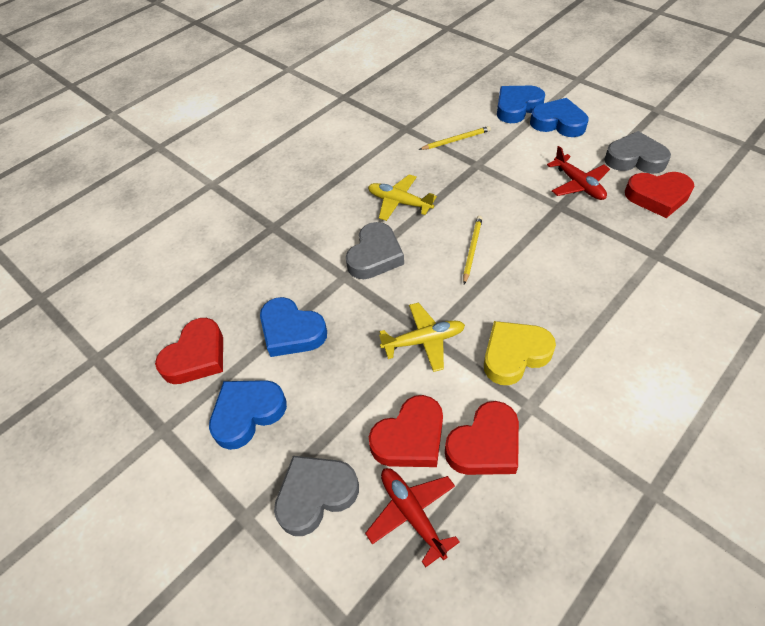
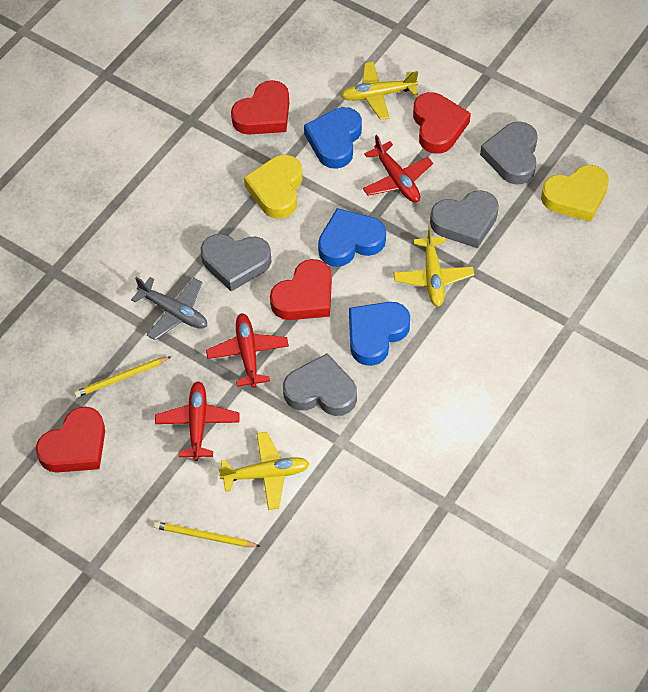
blue heart: [209,380,287,450] [260,297,327,357] [497,86,545,123] [530,98,588,137] = 4 -> [304,107,362,169] [318,208,386,267] [349,302,410,366] = 3
grey heart: [274,456,359,536] [346,222,404,279] [604,131,671,174] = 3 -> [201,234,272,291] [283,353,357,416] [430,190,499,248] [480,122,538,185] = 4
grey plane: none = 0 -> [131,277,207,340] = 1
red plane: [365,468,460,567] [547,146,610,200] = 2 -> [155,381,239,461] [206,313,289,388] [363,135,433,203] = 3
yellow heart: [484,321,556,385] = 1 -> [244,155,303,219] [541,165,609,222] = 2
yellow plane: [368,174,437,221] [379,302,465,372] = 2 -> [218,432,310,510] [341,62,418,120] [394,226,474,307] = 3

